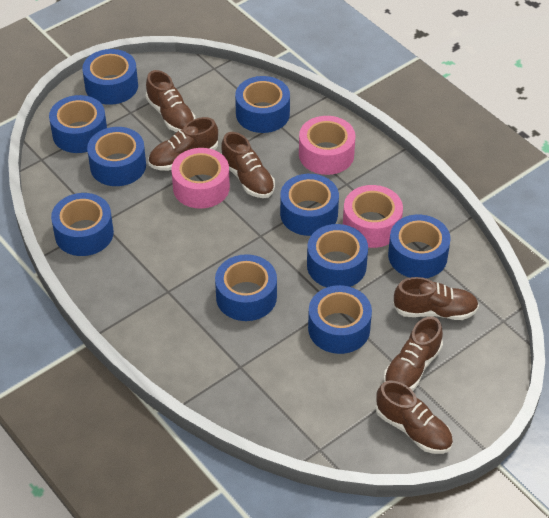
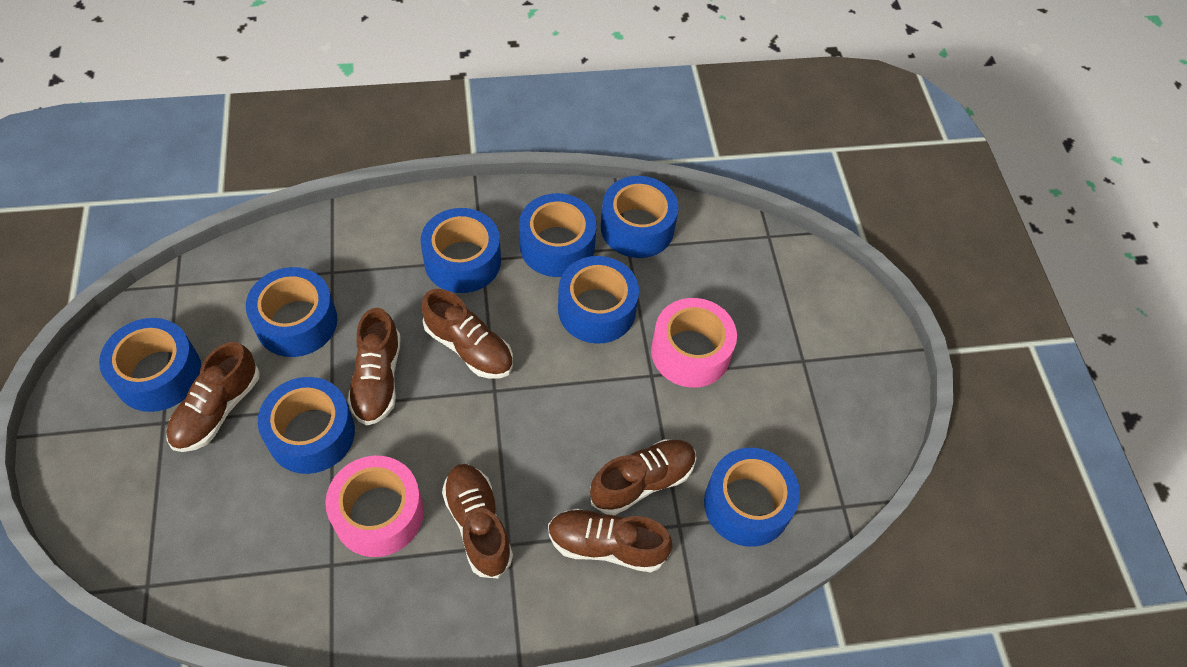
blue tape: [49,95,107,153] [51,193,114,256] [82,49,138,105] [87,127,146,186] [215,254,277,321] [235,76,290,133] [280,174,339,236] [307,224,368,287] [308,285,372,354] [388,215,451,278] = 10 -> [99,318,201,412] [246,267,337,357] [258,377,355,474] [420,208,501,293] [519,193,597,277] [558,256,639,344] [601,176,679,258] [704,448,800,547] = 8
pink tape: [171,148,230,209] [299,116,356,175] [343,185,403,248] = 3 -> [325,456,424,557] [651,298,737,388] = 2

